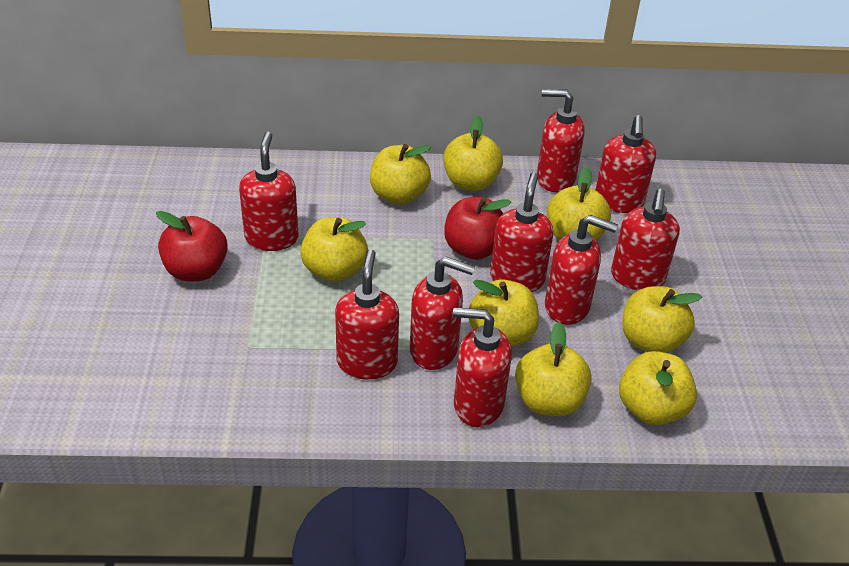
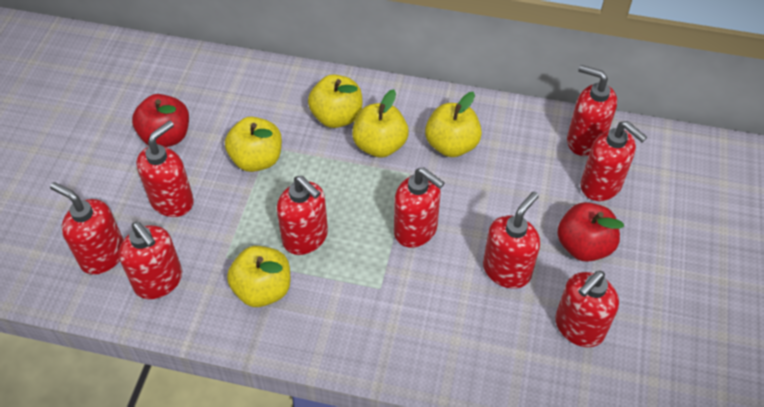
yellow apple: [300,217,368,282] [370,144,431,205] [443,116,503,191] [469,279,539,347] [515,322,592,416] [547,167,611,241] [619,351,697,425] [622,286,702,353] = 8 -> [225,116,282,172] [227,246,290,307] [308,74,362,128] [352,89,409,158] [425,92,482,157] = 5

